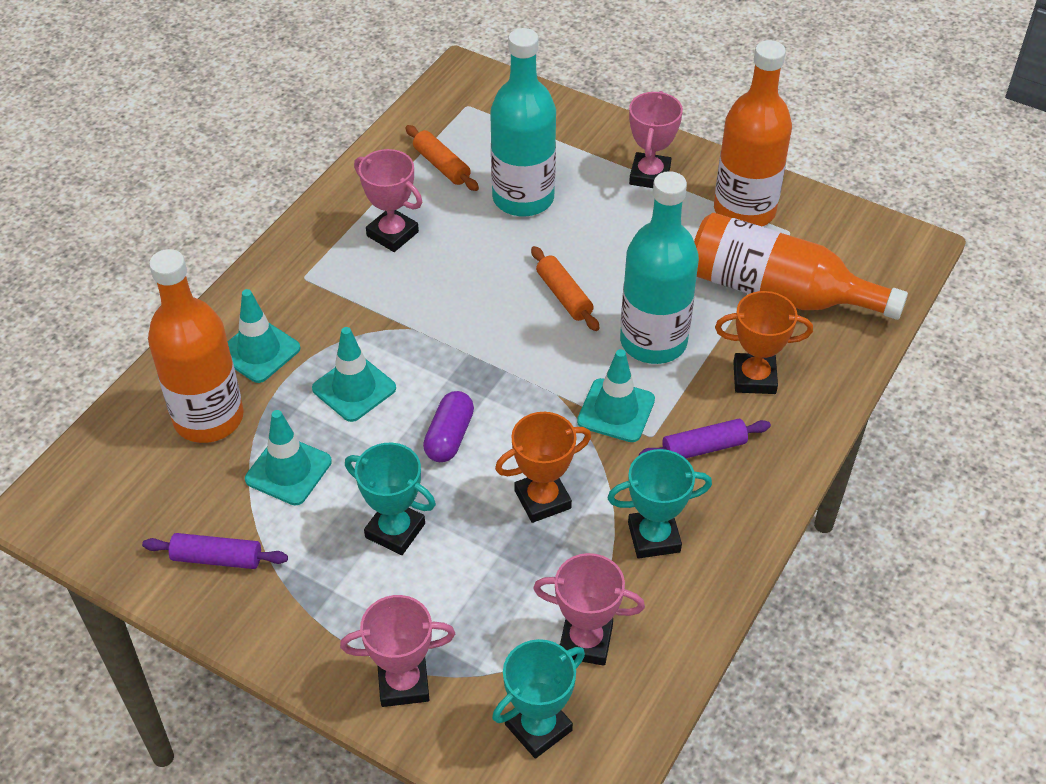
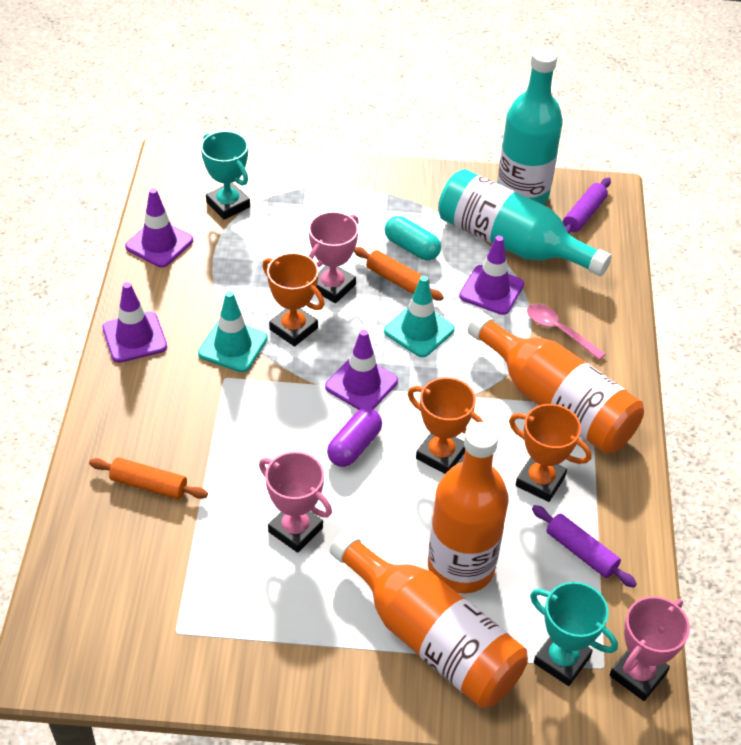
orange trophy: [495,412,591,523] [715,291,813,394] = 2 -> [262,253,324,347] [408,377,483,474] [509,404,591,502] = 3
pink spoon: none = 0 -> [527,304,606,360] = 1
pink trophy: [340,595,455,707] [354,149,422,252] [533,553,645,666] [629,91,683,188] = 4 -> [259,451,332,553] [309,211,359,303] [609,596,690,701] = 3
purple traffic cone: none = 0 -> [103,282,167,363] [125,188,193,268] [325,329,398,410] [459,236,524,315] = 4
turquoise capsule: none = 0 -> [385,216,441,260] = 1
turquoise traffic cone: [228,289,300,383] [245,410,332,505] [312,327,396,422] [577,349,655,442] = 4 -> [198,291,268,372] [384,276,455,357] = 2
turquoise trophy: [345,442,436,555] [492,639,585,759] [607,449,712,559] = 3 -> [201,131,250,219] [530,582,618,686] = 2

